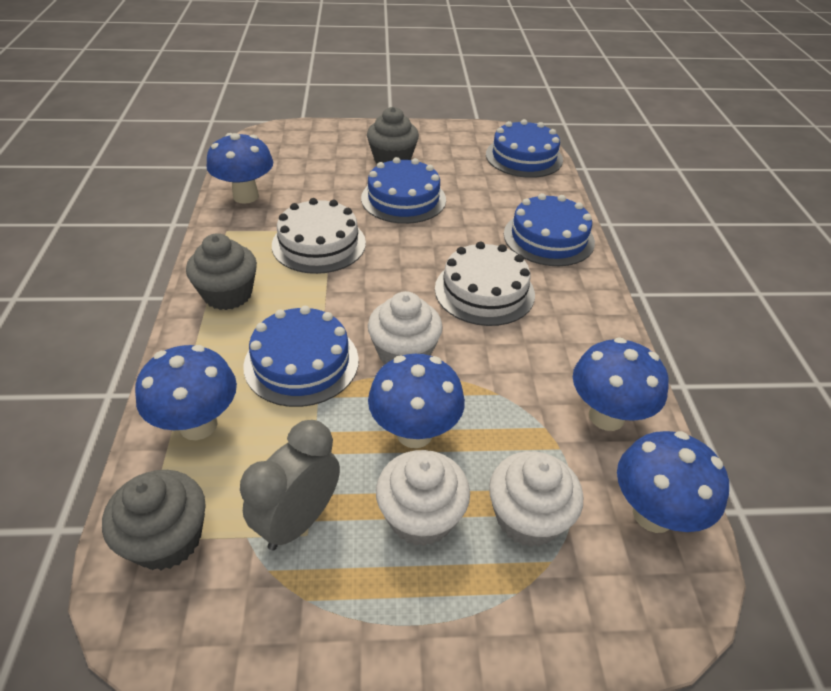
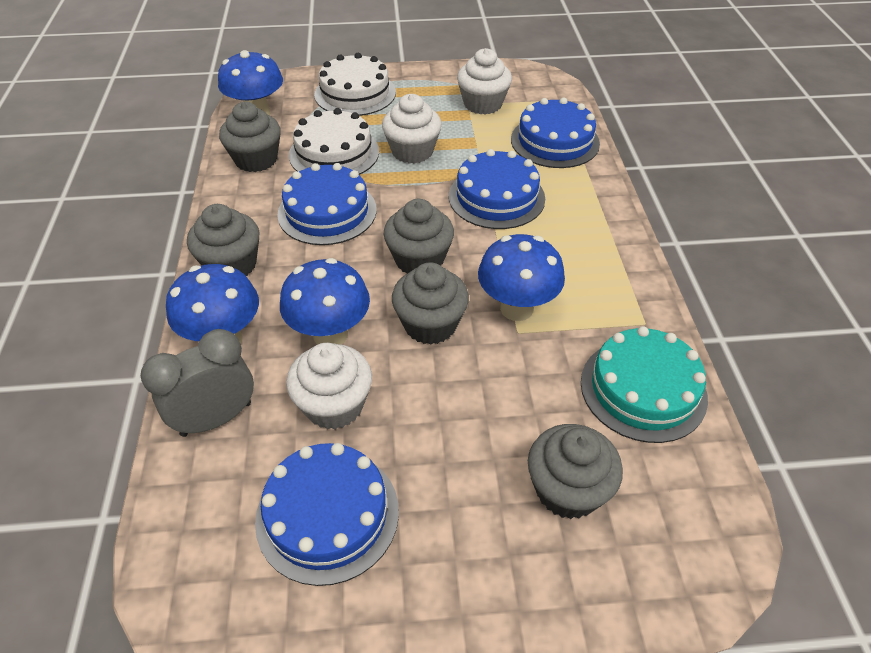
blue mushroom: [135,345,237,440] [207,133,273,204] [368,354,465,448] [573,337,669,431] [617,431,729,533] = 5 -> [166,264,259,344] [218,50,283,116] [280,258,370,345] [478,234,565,321] = 4
grey cupcake: [102,470,206,570] [186,233,257,310] [367,107,419,164] = 3 -> [187,204,259,276] [219,102,281,172] [384,199,454,274] [392,262,469,345] [528,424,623,519] = 5
turquoise cake: none = 0 -> [581,326,708,443] = 1

